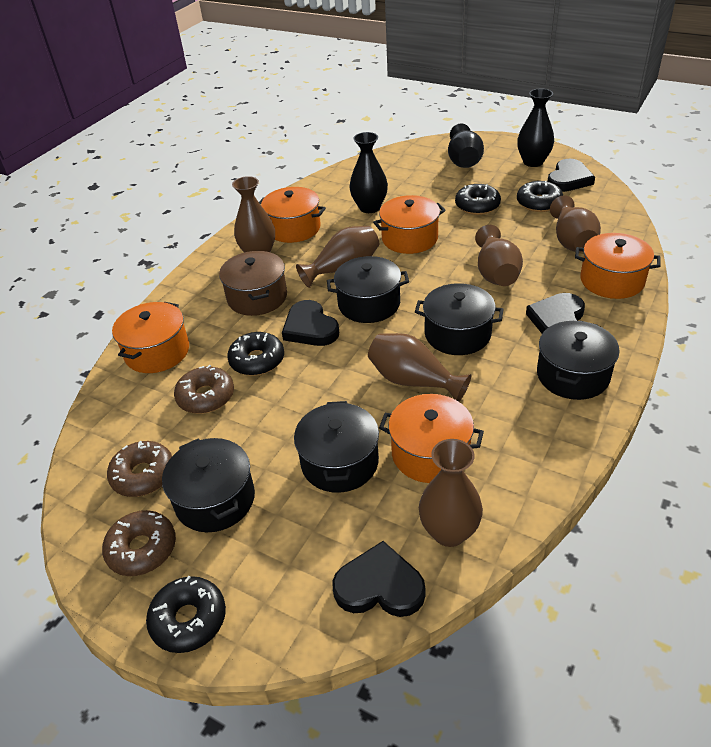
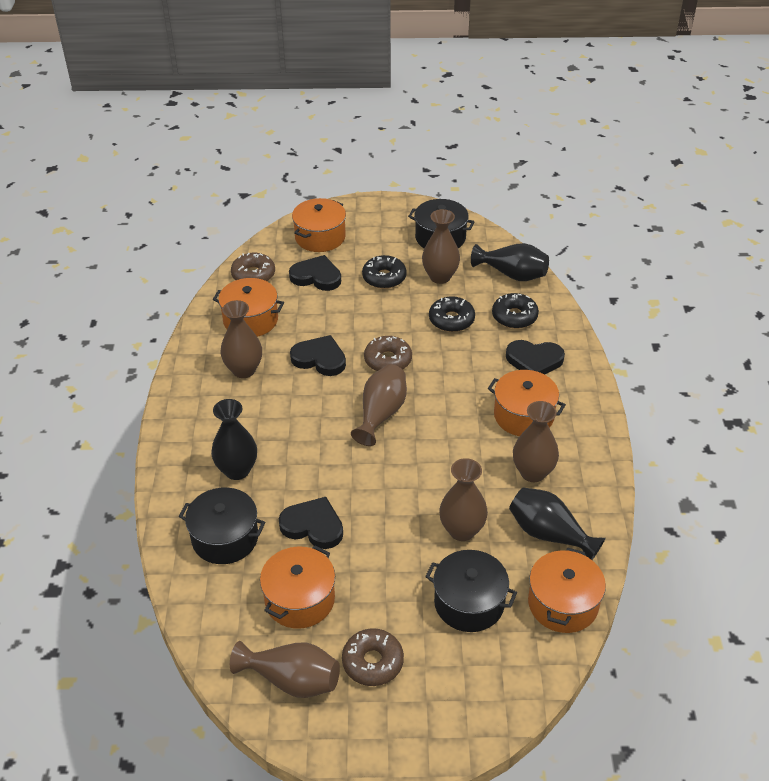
black donut: [146,576,226,653] [227,332,284,376] [455,184,501,215] [517,180,563,212] = 4 -> [362,255,407,289] [429,296,475,332] [492,293,539,329] = 3
black pot: [162,438,255,532] [294,401,379,493] [327,256,409,323] [415,283,504,355] [537,321,620,400] = 5 -> [179,487,265,564] [408,199,475,248] [425,550,517,632] = 3
brown pot: [219,251,287,316] = 1 -> none = 0

